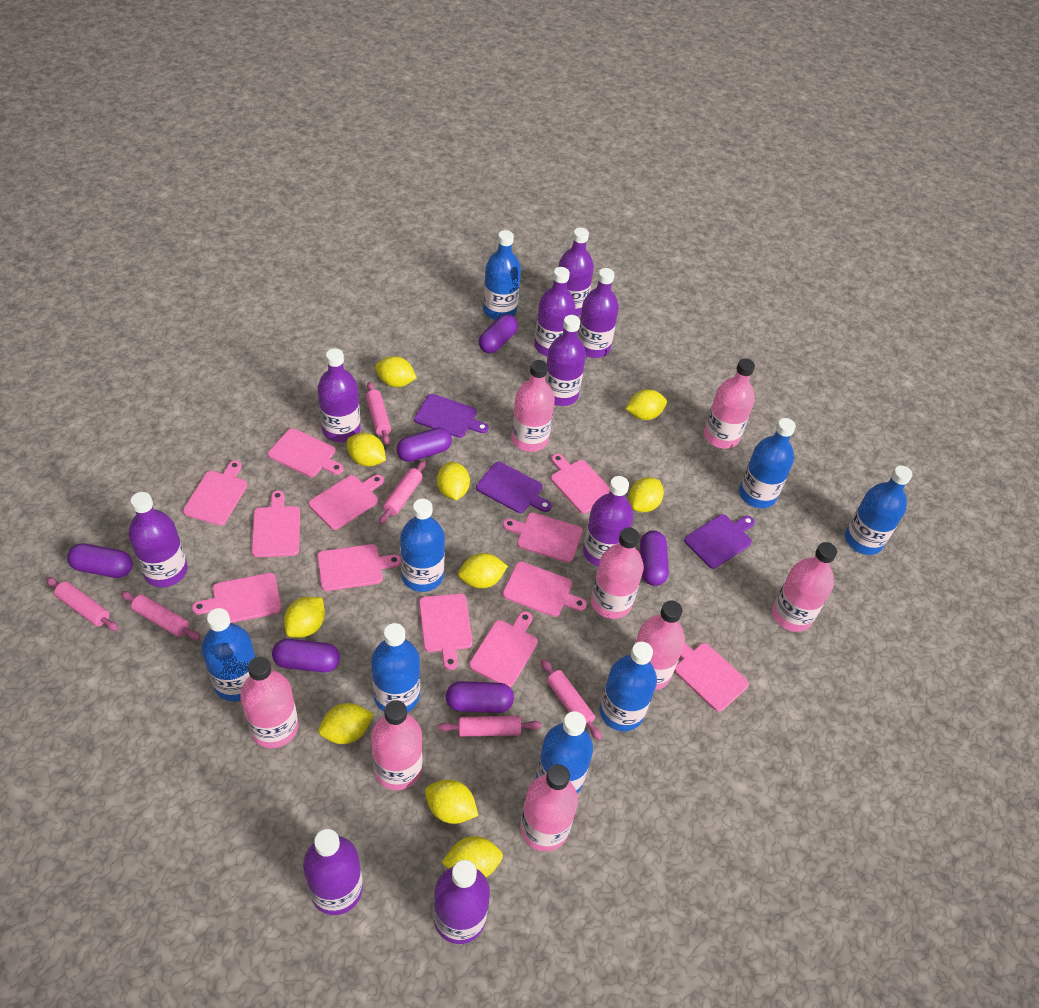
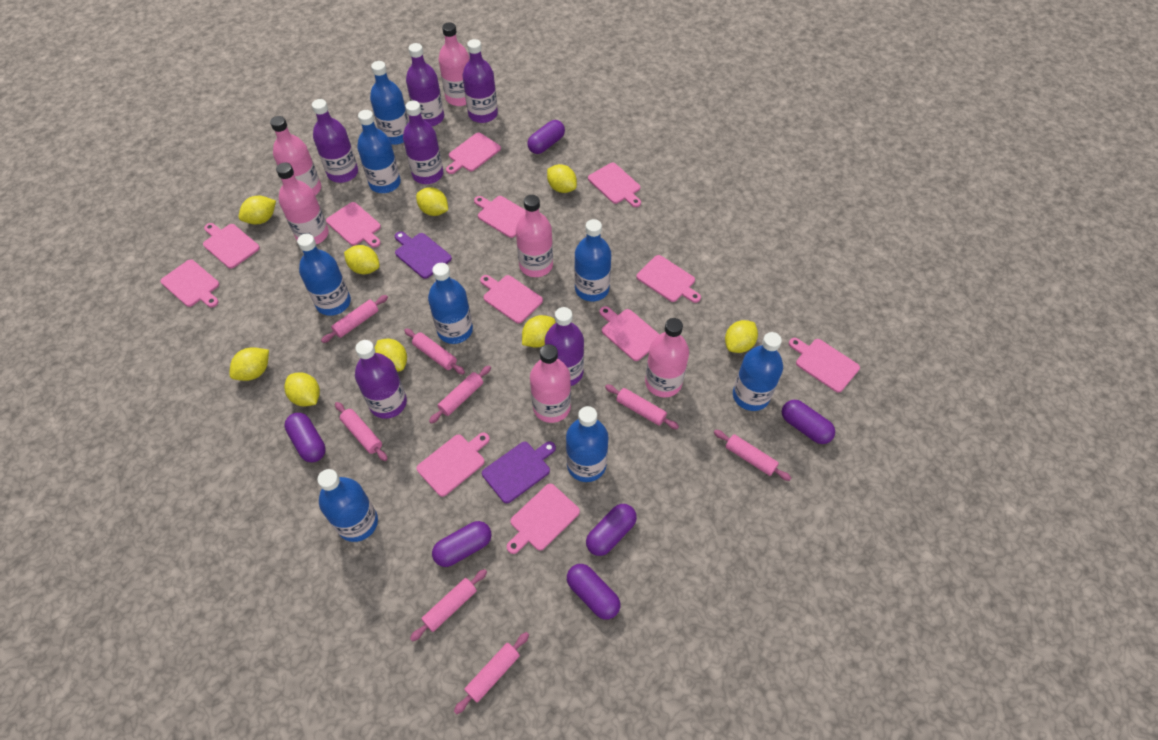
pink bottle: [240,656,298,749] [371,700,422,790] [511,360,555,452] [520,764,578,852] [591,527,644,619] [635,600,685,691] [704,358,755,449] [772,542,837,632] = 8 -> [270,116,321,195] [276,162,329,244] [438,22,470,106] [516,195,553,277] [530,344,571,423] [645,318,689,397] = 6
pink rolling pin: [46,577,119,631] [121,591,201,640] [366,382,391,445] [379,460,426,524] [438,716,541,737] [541,659,602,740] = 6 -> [321,295,388,343] [335,402,388,461] [404,329,465,375] [410,569,487,642] [429,366,491,424] [454,632,529,714] [605,385,679,429] [714,430,791,481] = 8
purple bottle: [128,492,188,587] [303,829,363,915] [317,348,361,442] [433,860,490,944] [534,267,575,357] [545,315,586,406] [558,228,594,316] [577,268,619,358] [583,476,634,566] = 9 -> [312,99,358,183] [355,340,407,419] [403,101,443,184] [406,43,444,126] [462,39,498,123] [545,307,584,386] = 6
purple cutting board: [414,394,489,438] [476,462,552,513] [684,514,755,569] = 3 -> [395,231,452,279] [482,441,556,503] = 2
yellow lemon: [284,597,325,638] [318,703,374,744] [347,433,386,466] [375,356,417,387] [425,779,479,824] [437,462,470,500] [442,836,503,877] [458,553,508,588] [626,389,667,420] [629,477,664,512] = 10 -> [229,347,269,381] [239,196,276,224] [284,372,320,407] [344,245,380,274] [375,339,407,372] [416,187,448,216] [522,315,556,348] [547,164,577,193] [725,320,758,353] = 9

